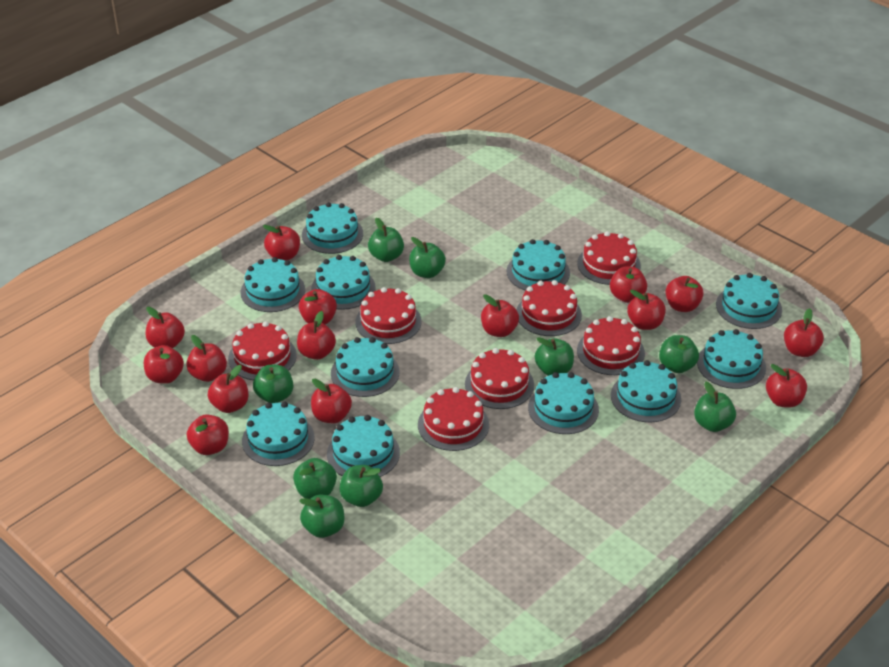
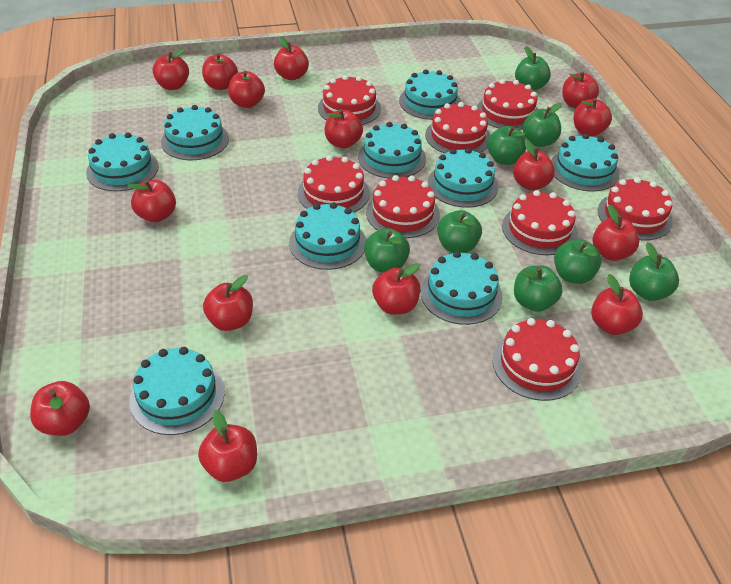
green apple: [253,365,293,403] [293,458,337,499] [299,495,344,538] [339,465,383,507] [368,218,404,262] [409,237,446,278] [535,337,574,376] [659,335,699,373] [694,381,736,432] = 9 -> [364,228,410,272] [437,210,482,253] [487,126,526,165] [514,265,563,312] [515,46,551,91] [522,103,562,147] [554,239,602,284] [629,242,679,301] = 8
red cake: [228,321,297,380] [355,287,422,344] [418,387,489,451] [465,348,534,409] [517,280,582,336] [577,231,641,285] [577,316,645,375] = 7 -> [298,155,370,213] [318,75,381,125] [366,175,440,238] [425,102,491,153] [477,79,538,130] [493,318,582,401] [502,190,578,255] [598,177,673,240] = 8
turquoise cake: [241,257,305,312] [242,402,315,466] [302,202,363,254] [311,255,376,310] [327,415,400,477] [331,337,400,397] [507,239,570,291] [528,372,599,434] [611,360,681,422] [697,329,766,389] [716,273,782,329] = 11 -> [86,133,159,191] [130,347,225,435] [161,105,229,160] [289,202,366,270] [358,122,426,179] [399,69,461,120] [421,251,503,325] [428,148,498,208] [551,134,620,192] = 9

